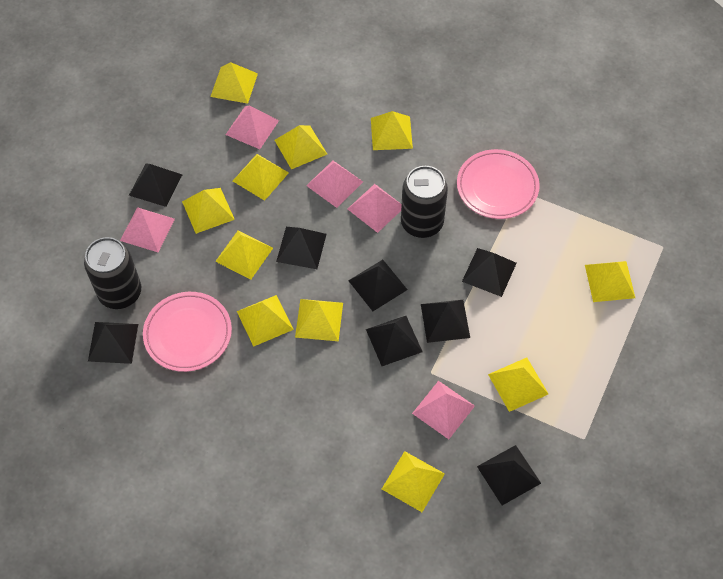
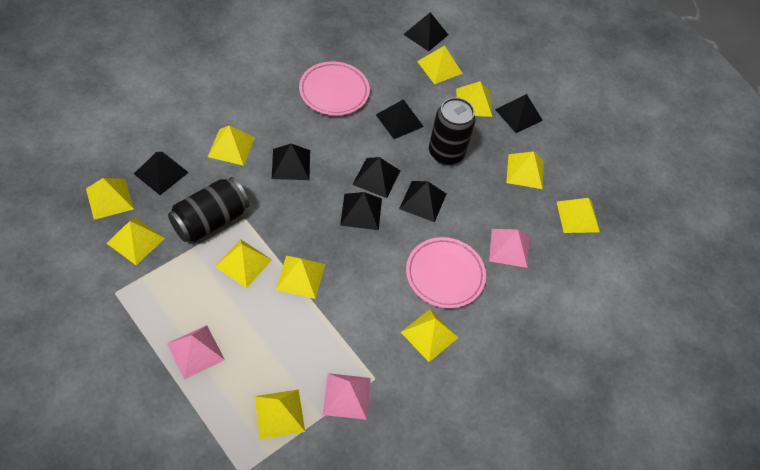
pink pyramid: [120,207,175,252] [226,106,279,149] [306,161,363,208] [348,184,402,233] [412,381,475,439] = 5 -> [167,325,225,379] [323,373,371,420] [489,229,529,268] = 3

